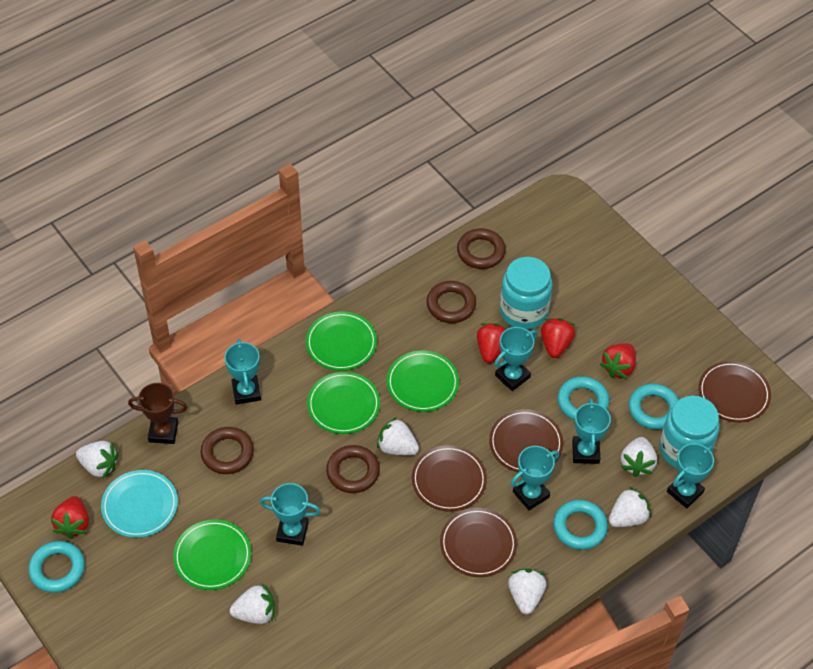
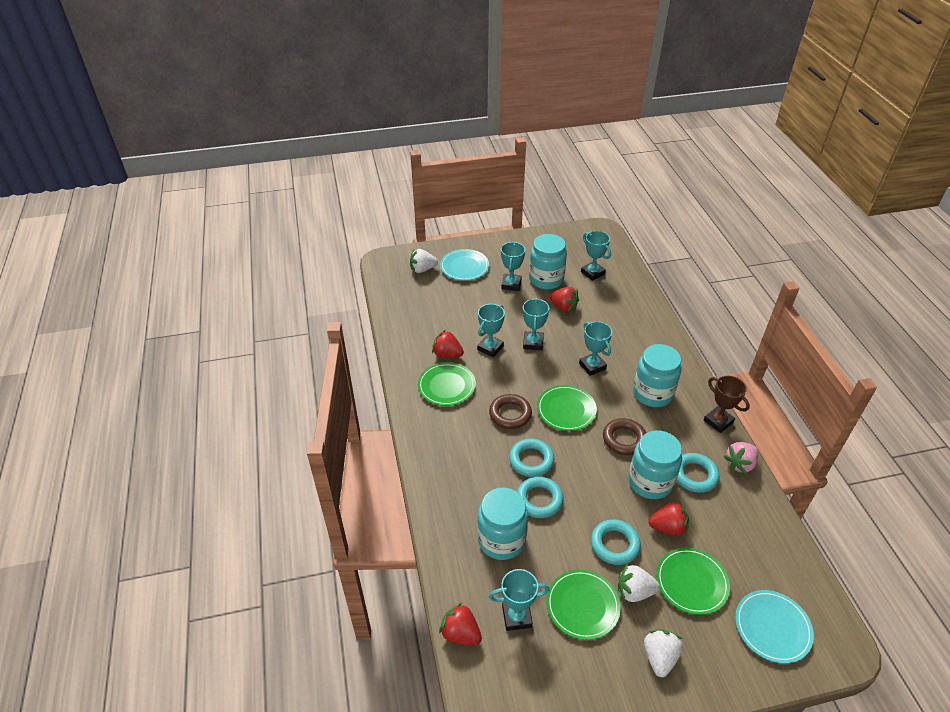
brown plate: [412,445,487,512] [440,508,517,577] [489,409,563,473] [698,361,771,422] = 4 -> none = 0
brown ring: [200,427,254,474] [326,445,380,493] [427,281,476,323] [457,228,506,269] = 4 -> [489,394,532,429] [603,418,646,455] = 2
pink strawberry: none = 0 -> [724,442,758,474] = 1
turquoise jar: [500,257,552,330] [660,396,720,468] = 2 -> [477,487,528,560] [529,234,567,289] [628,430,682,499] [633,344,682,407] = 4
turquoise plate: [101,470,178,538] = 1 -> [440,249,489,281] [735,590,814,664] = 2
white strawberry: [76,441,119,478] [230,584,275,624] [377,417,419,455] [508,569,547,614] [609,487,651,527] [621,437,657,477] = 6 -> [410,249,438,273] [618,564,660,602] [644,629,683,677] = 3

